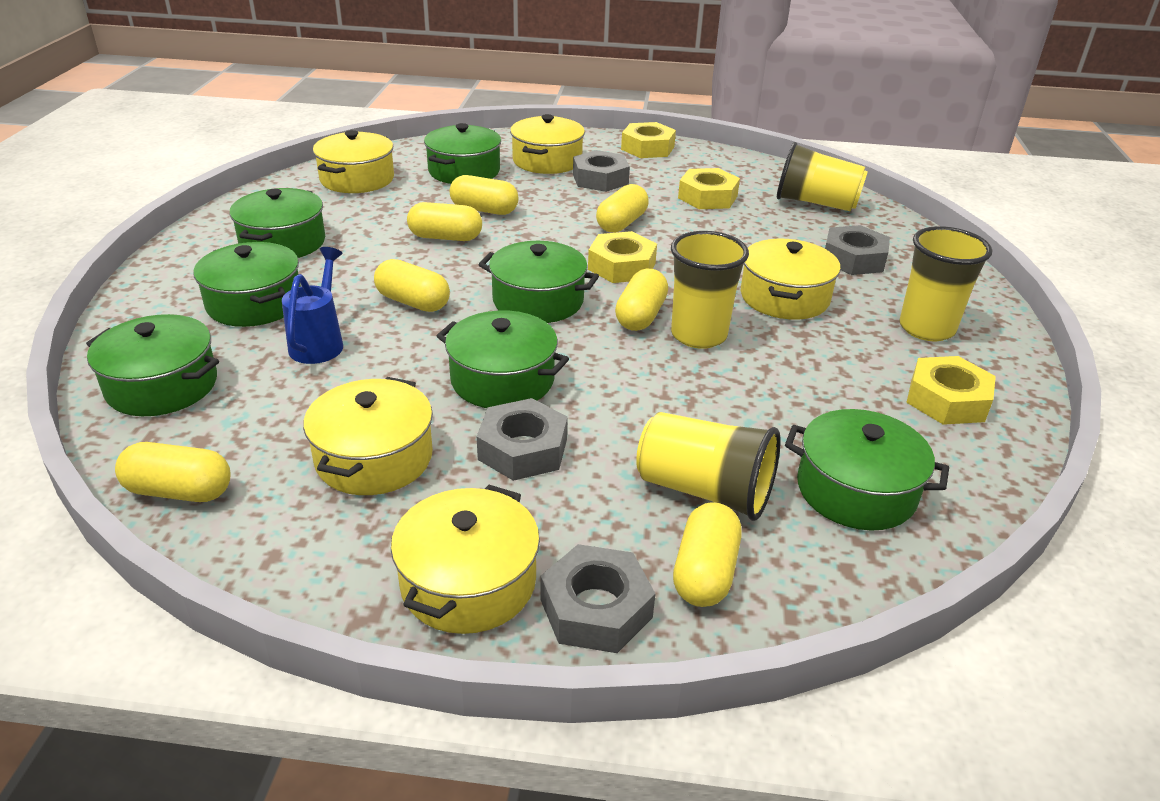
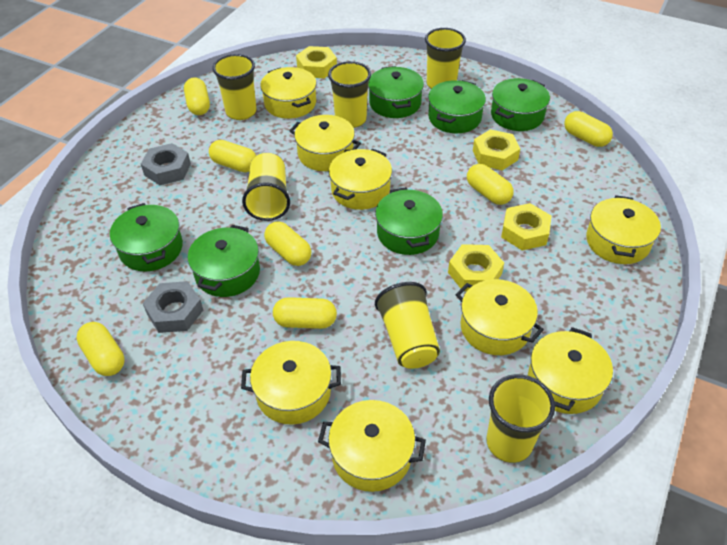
blue watering can: [282,247,343,364] = 1 -> none = 0
green pot: [86,314,219,416] [193,242,301,327] [229,188,325,258] [424,123,501,184] [437,310,569,408] [478,241,599,323] [785,409,949,530] = 7 -> [110,203,183,271] [188,225,260,297] [368,66,424,118] [375,187,443,255] [428,80,486,133] [491,78,550,131] = 6
grey nut: [477,398,568,481] [541,544,656,653] [573,150,630,192] [825,225,890,275] = 4 -> [141,143,191,185] [143,281,203,333] = 2
yellow cup: [636,412,781,521] [671,231,749,349] [777,142,868,212] [899,226,992,341] = 4 -> [212,54,257,120] [242,153,290,221] [328,61,371,128] [375,282,440,369] [425,28,466,89] [486,374,555,463] = 6
yellow pot: [303,377,433,495] [313,130,394,193] [391,485,540,634] [510,114,585,174] [741,239,841,320] = 5 -> [241,341,341,425] [260,67,316,119] [289,115,361,171] [318,400,426,492] [329,149,392,210] [455,279,544,355] [528,327,613,414] [586,195,661,264] = 8

